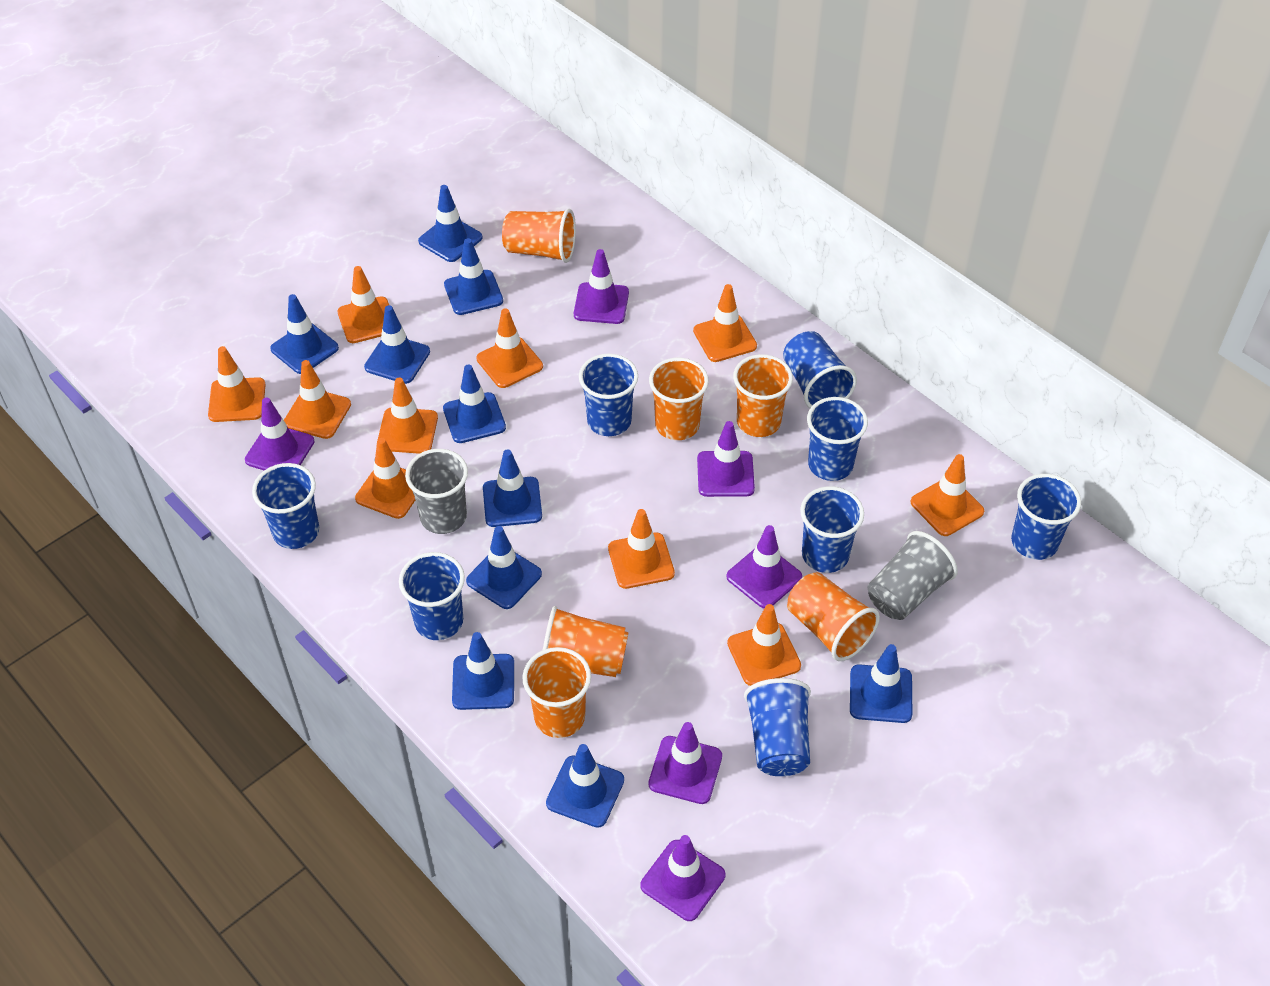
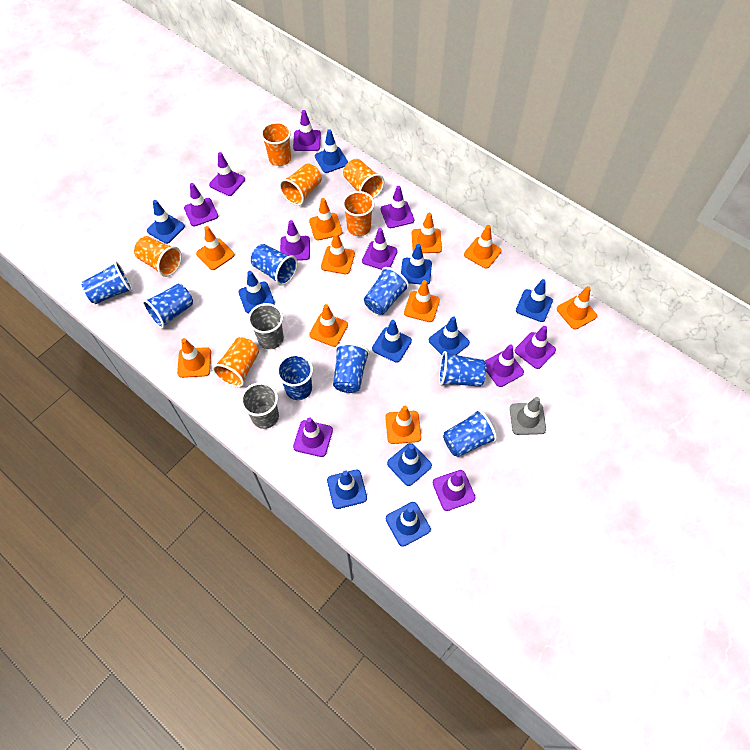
grey traffic cone: none = 0 -> [510,397,546,435] = 1
purple traffic cone: [245,398,314,470] [574,249,629,324] [640,835,725,921] [648,722,722,804] [697,421,755,497] [726,525,802,608] = 6 -> [184,183,218,226] [209,152,245,196] [280,220,310,261] [293,110,321,151] [293,417,333,457] [362,228,398,270] [381,186,414,228] [433,470,476,511] [485,344,524,387] [515,326,556,369] = 10

